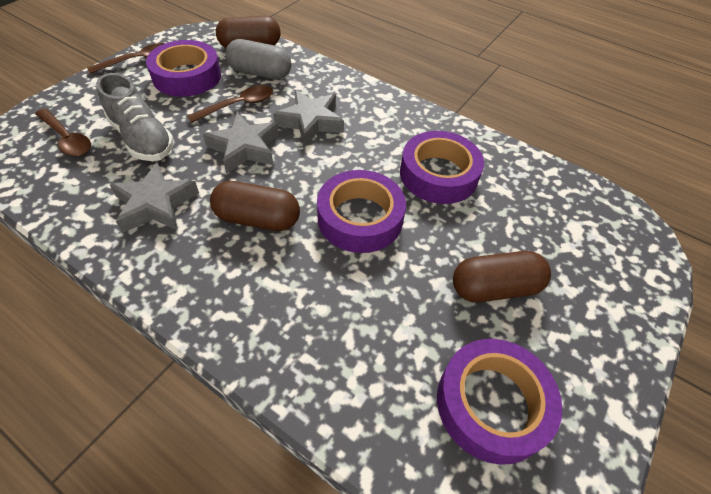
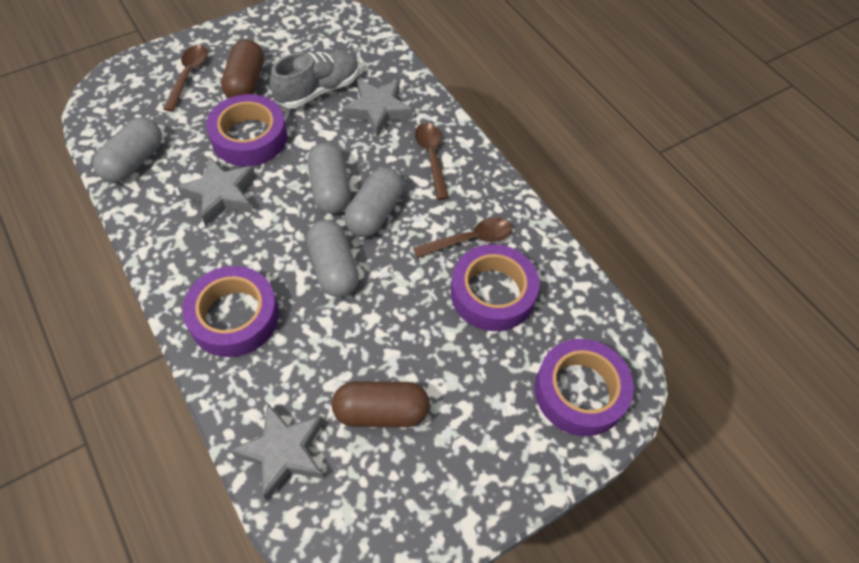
brown capsule: [210,181,300,231] [216,16,281,48] [453,251,551,303] = 3 -> [221,39,264,98] [332,381,430,427] = 2
grey capsule: [226,39,291,79] = 1 -> [93,117,162,183] [307,220,359,297] [308,143,351,214] [344,168,403,237] = 4

